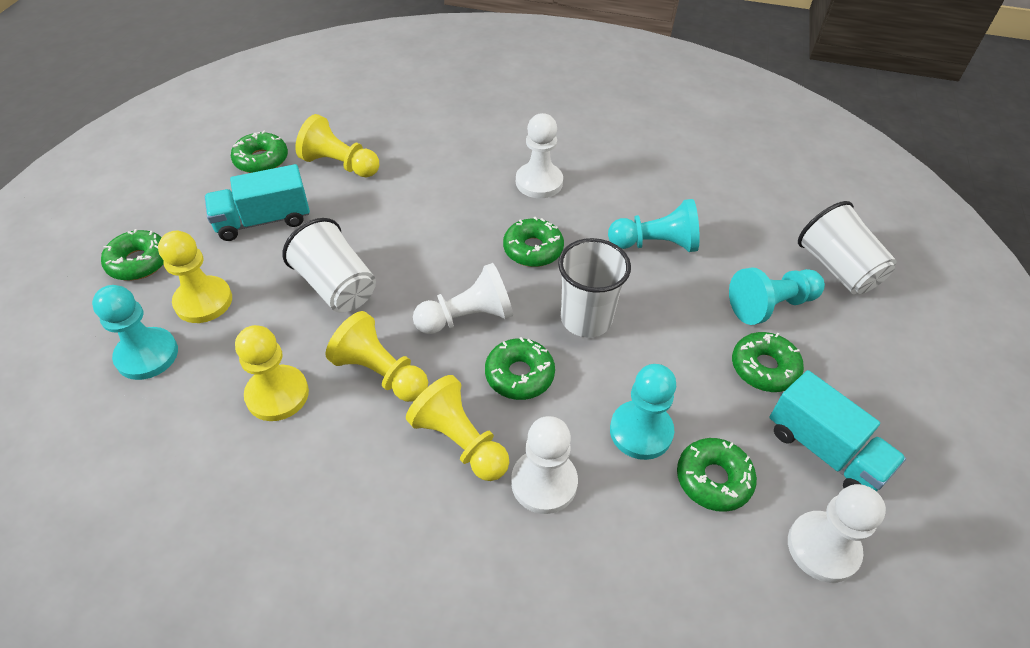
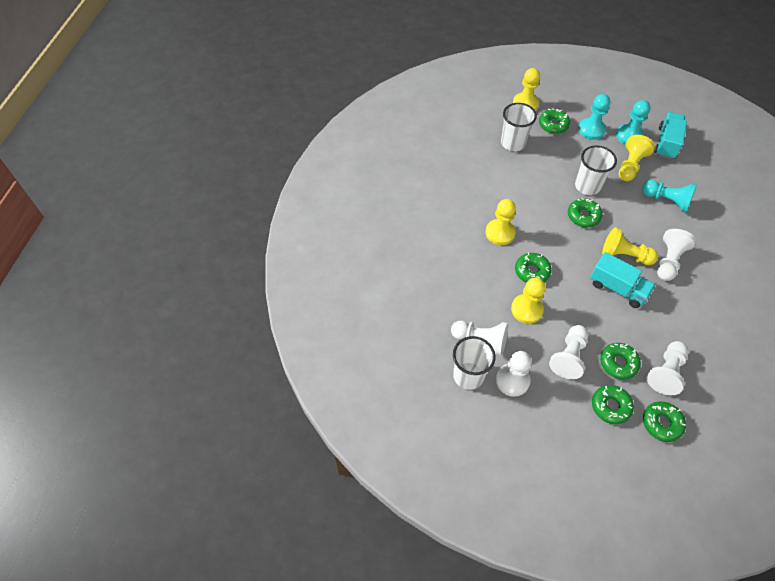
turquoise pawn: [92,285,178,380] [608,199,700,252] [610,364,676,460] [729,267,825,325] = 4 -> [578,94,610,140] [616,100,651,145] [642,180,697,213] = 3
white pawn: [413,263,513,334] [511,416,578,514] [516,113,563,198] [788,484,886,583] = 4 -> [451,321,508,356] [496,351,532,397] [549,325,588,379] [647,341,688,395] [657,229,696,281] = 5

